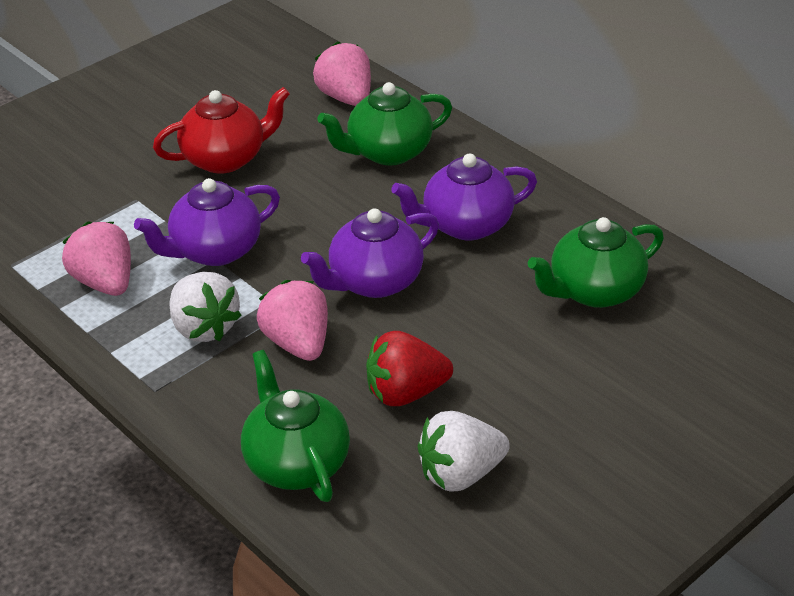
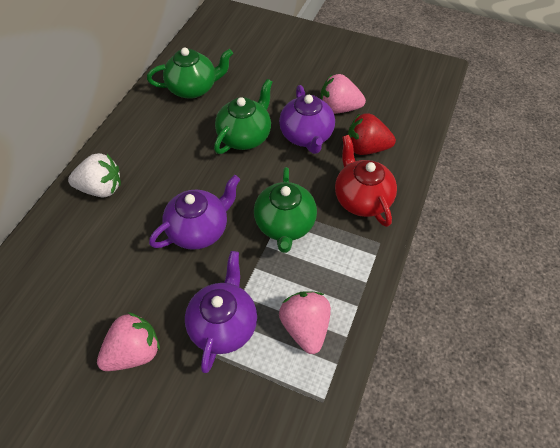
white strawberry: [169,272,242,342] [418,411,510,491] = 2 -> [68,153,121,198] = 1

